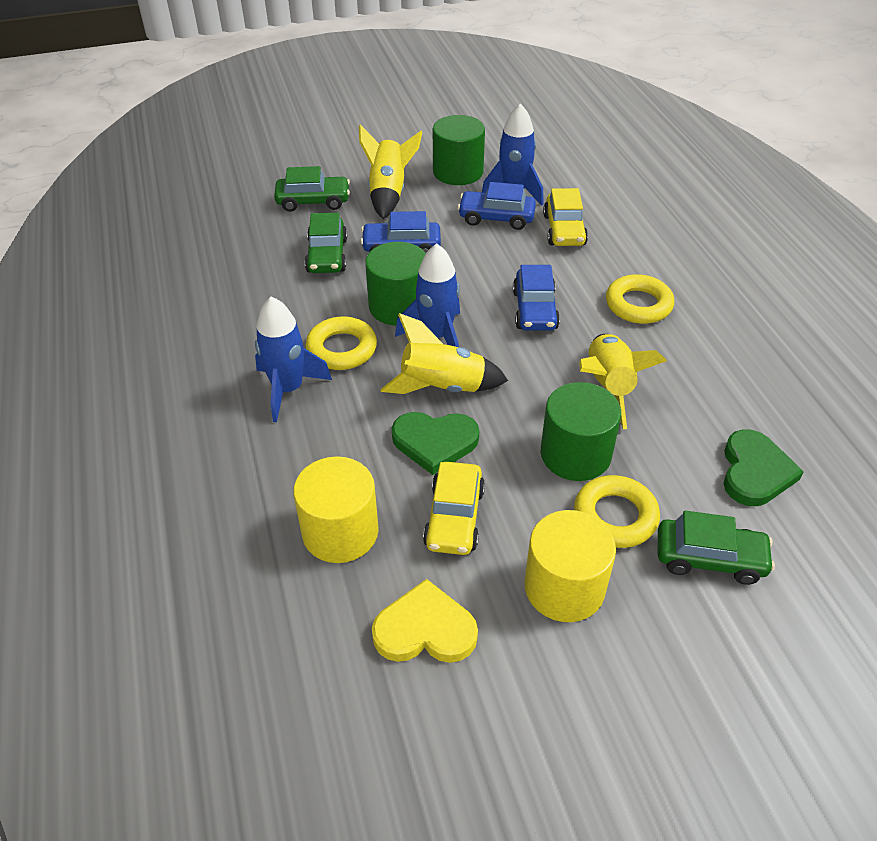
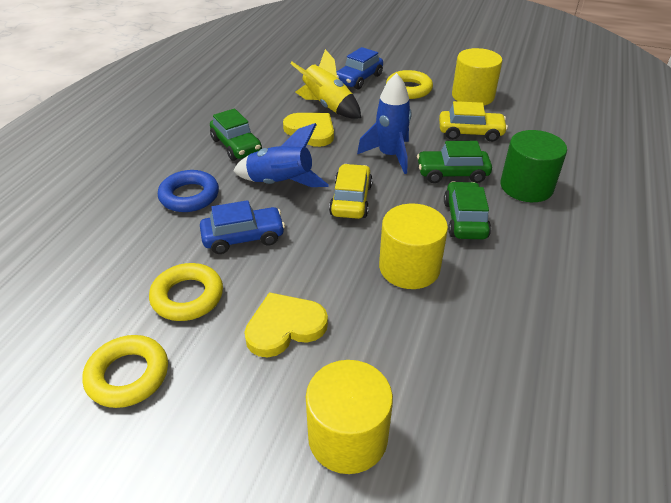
blue car: [360,211,441,253] [458,182,536,230] [513,265,560,331] = 3 -> [200,200,285,254] [336,47,383,89] = 2
blue ring: none = 0 -> [158,170,219,212] = 1
blue rocket: [255,296,332,423] [395,243,460,347] [482,104,544,206] = 3 -> [233,123,329,187] [357,73,412,174] = 2
green cylinder: [365,242,426,325] [433,115,485,185] [540,382,621,481] = 3 -> [501,130,567,202] = 1
green heart: [392,412,479,475] [723,429,804,506] = 2 -> none = 0
yellow cylinder: [293,456,379,563] [525,510,616,622] = 2 -> [306,360,393,474] [379,204,448,289] [452,48,502,105] = 3
yellow heart: [372,579,478,663] = 1 -> [244,292,328,357] [283,113,334,147] = 2
yellow rocket: [359,124,422,219] [381,313,508,394] [579,334,667,429] = 3 -> [290,49,361,119] = 1

